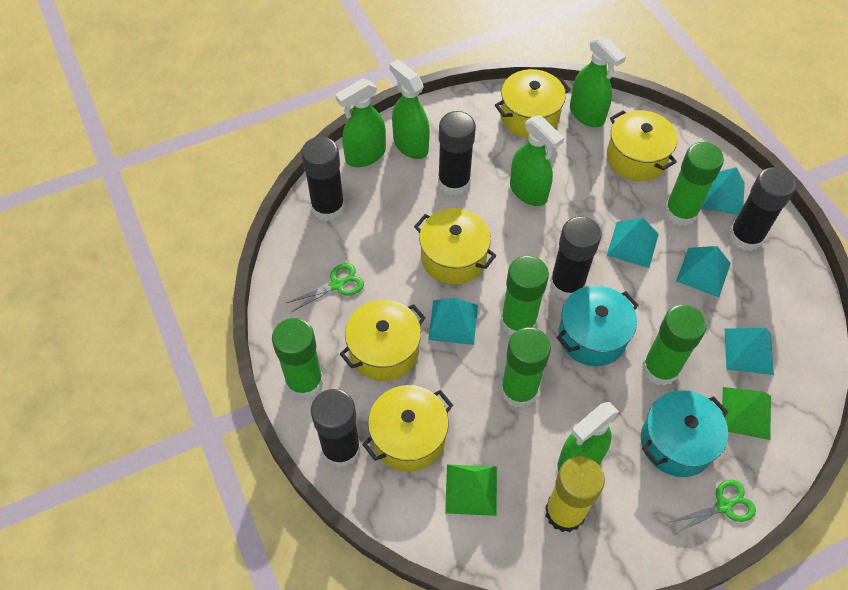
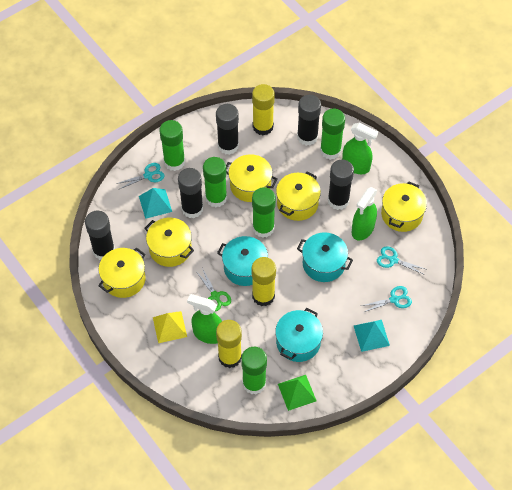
green pyramid: [445,464,497,516] [722,387,771,440] = 2 -> [278,375,317,411] = 1
green scissors: [287,263,364,312] [670,480,756,535] = 2 -> [196,268,231,312] = 1
green spray bottle: [335,79,386,167] [389,59,430,159] [510,115,564,206] [557,402,619,472] [570,35,626,127] = 5 -> [187,294,222,344] [342,123,378,174] [352,187,377,241] = 3
turquoise pot: [557,285,639,366] [641,390,728,477] = 2 -> [217,236,268,286] [275,308,323,362] [297,232,353,282] = 3
turquoise pyramid: [428,298,478,345] [607,218,659,268] [676,246,731,297] [701,167,745,215] [725,328,774,375] = 5 -> [139,188,172,219] [354,320,390,352] = 2
turquoise scissors: none = 0 -> [116,163,165,189] [361,286,412,312] [377,246,425,275] = 3
yellow glue stick: [545,456,605,532] = 1 -> [216,320,242,368] [252,84,275,135] [252,257,276,306] = 3
yellow pyramid: none = 0 -> [153,311,187,343] = 1

